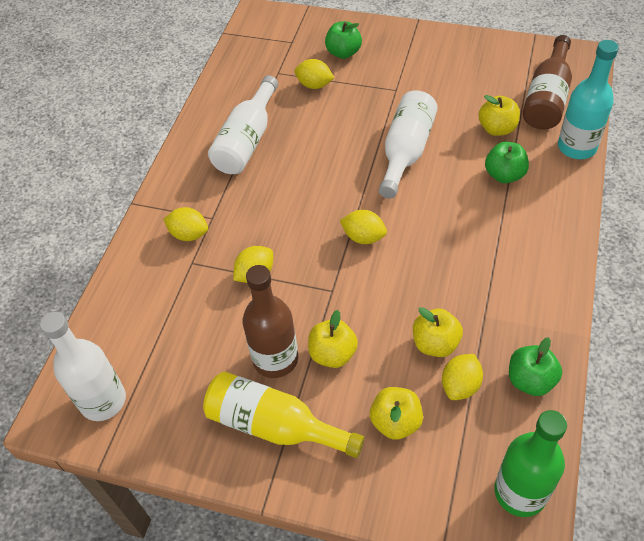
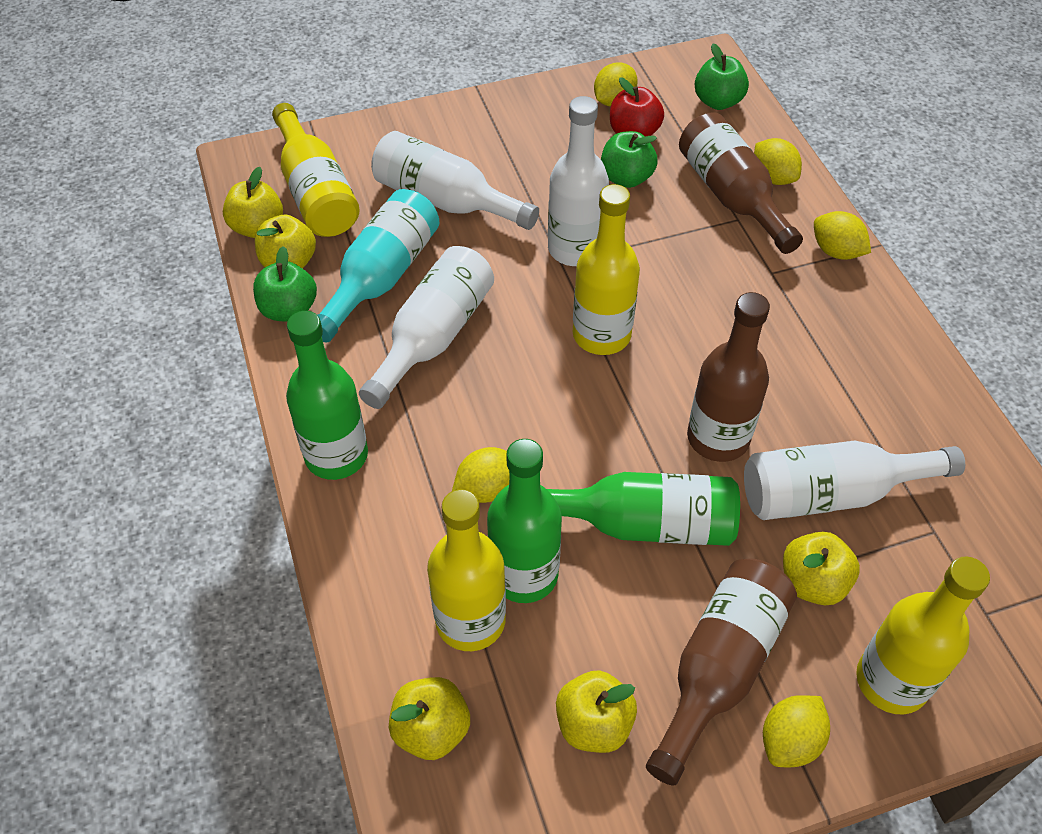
brown bottle: [243,265,298,378] [522,35,572,129] = 2 -> [646,558,797,786] [679,112,803,254] [687,292,770,462] = 3
green bottle: [495,410,567,517] = 1 -> [286,311,368,480] [487,439,562,603] [547,472,740,546] = 3
red apple: none = 0 -> [610,78,664,137] = 1
white bottle: [40,312,126,421] [208,75,278,174] [379,90,438,199] = 3 -> [359,246,494,409] [371,131,539,230] [548,96,609,266] [744,441,965,520] = 4
yellow apple: [308,310,358,368] [370,387,423,440] [413,307,463,357] [479,95,520,136] = 4 -> [223,167,283,238] [255,215,316,269] [389,677,470,760] [556,670,637,753] [783,532,860,605] = 5
yellow bottle: [203,371,364,458] = 1 -> [272,103,360,237] [427,489,506,651] [573,184,640,355] [856,556,990,714] = 4

